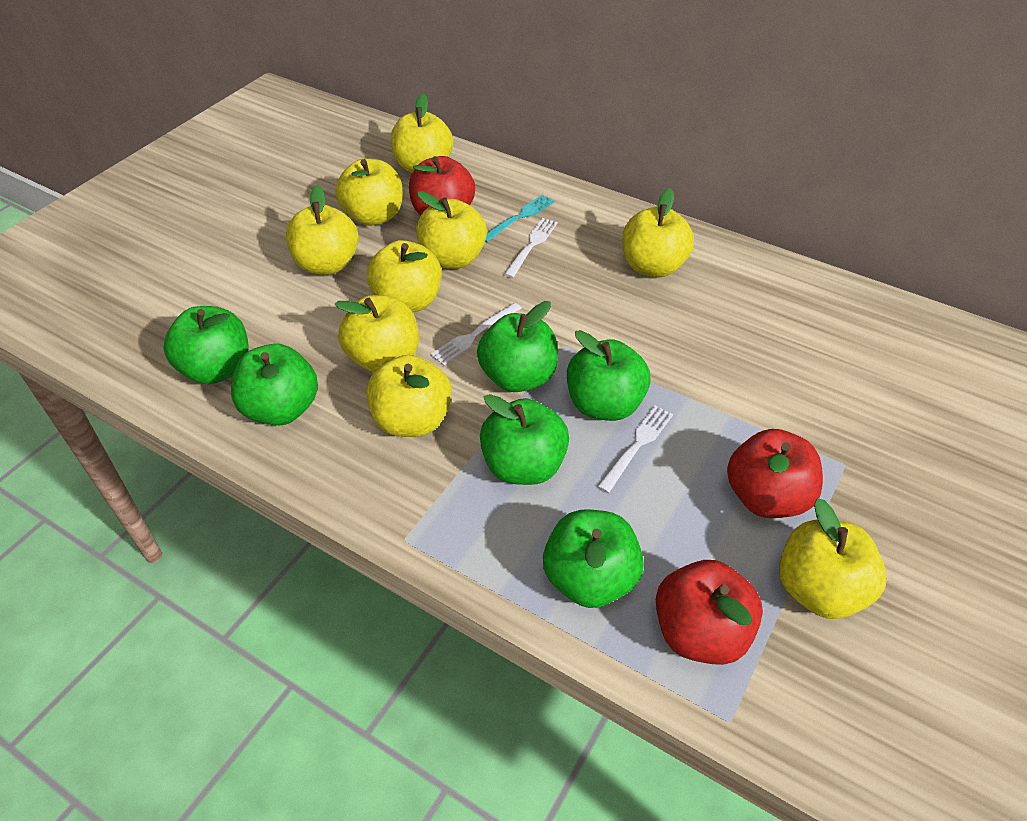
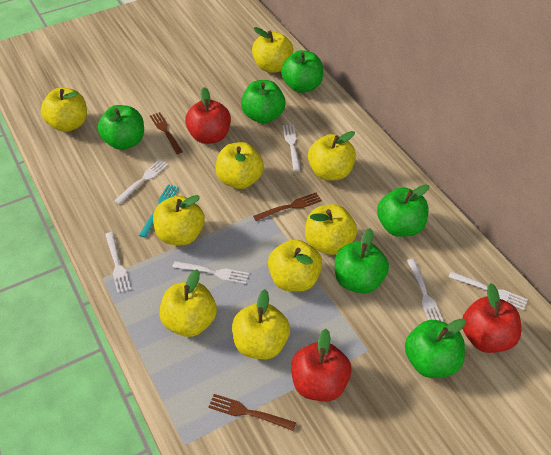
brown fork: none = 0 -> [150,112,183,154] [208,394,296,431] [253,193,322,221] = 3
white fork: [431,303,522,365] [504,218,558,278] [597,406,673,493] = 3 -> [105,232,131,293] [114,159,168,204] [172,261,249,284] [283,124,300,171] [407,259,444,322] [449,271,528,310] = 6

